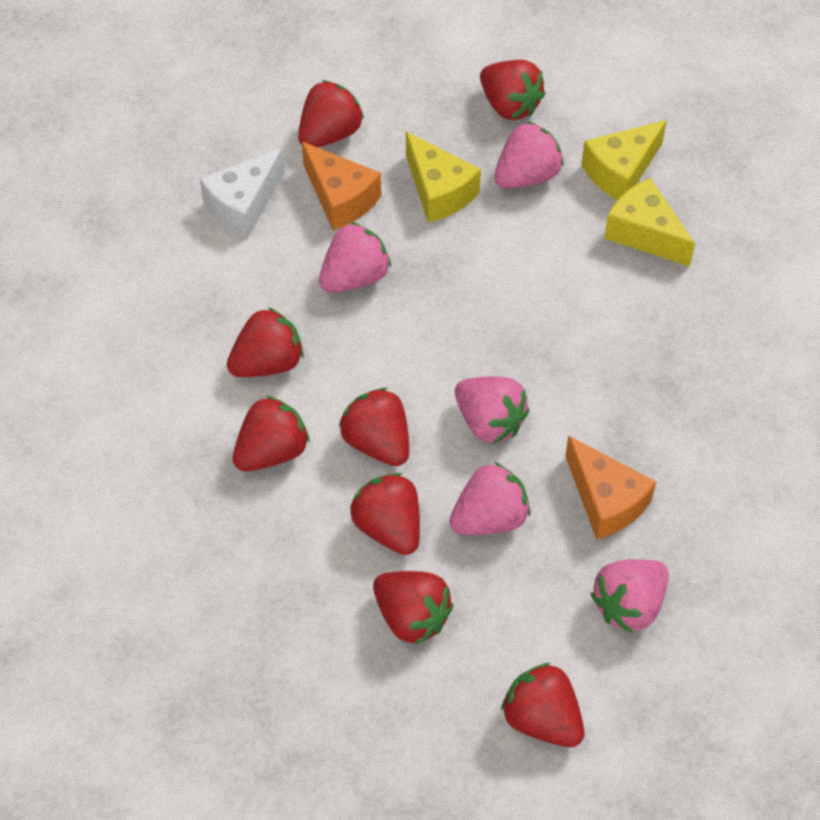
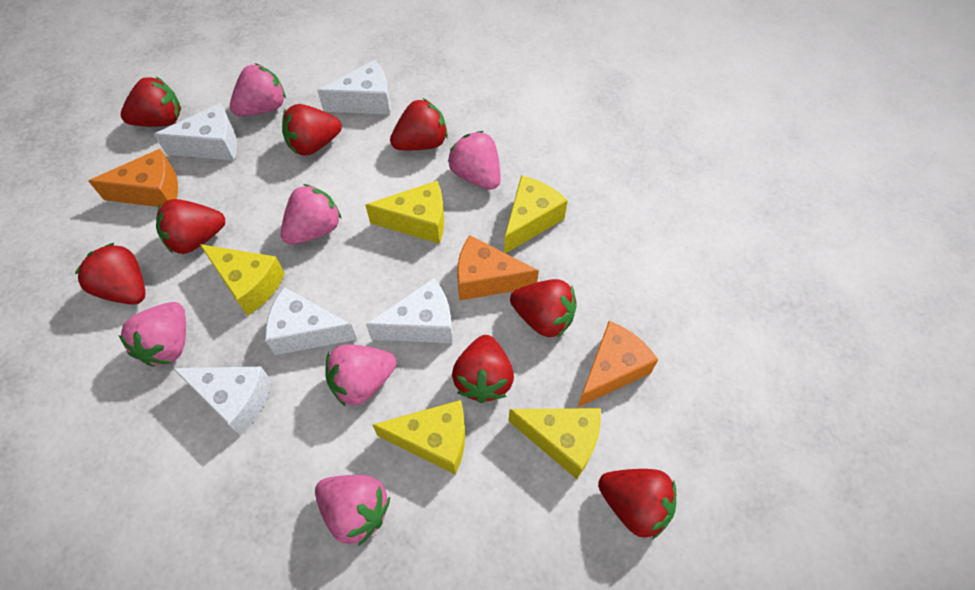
orange cheese: [302,142,381,230] [565,436,656,540] = 2 -> [88,148,178,207] [457,235,539,300] [577,321,658,408] = 3
pink strawberry: [319,222,391,293] [449,462,530,535] [455,376,530,444] [494,121,564,189] [590,559,669,633] = 5 -> [119,302,186,367] [230,63,286,116] [281,184,342,245] [315,475,390,545] [325,344,396,407] [448,131,501,190] = 6
white cheese: [200,148,285,237] = 1 -> [154,103,237,161] [173,367,271,436] [265,287,357,355] [318,60,391,115] [366,278,453,343] = 5
yellow cheese: [406,132,481,222] [581,120,667,200] [604,178,695,267] = 3 -> [200,244,285,316] [365,181,444,243] [373,400,465,475] [504,176,568,253] [509,408,601,479] = 5

